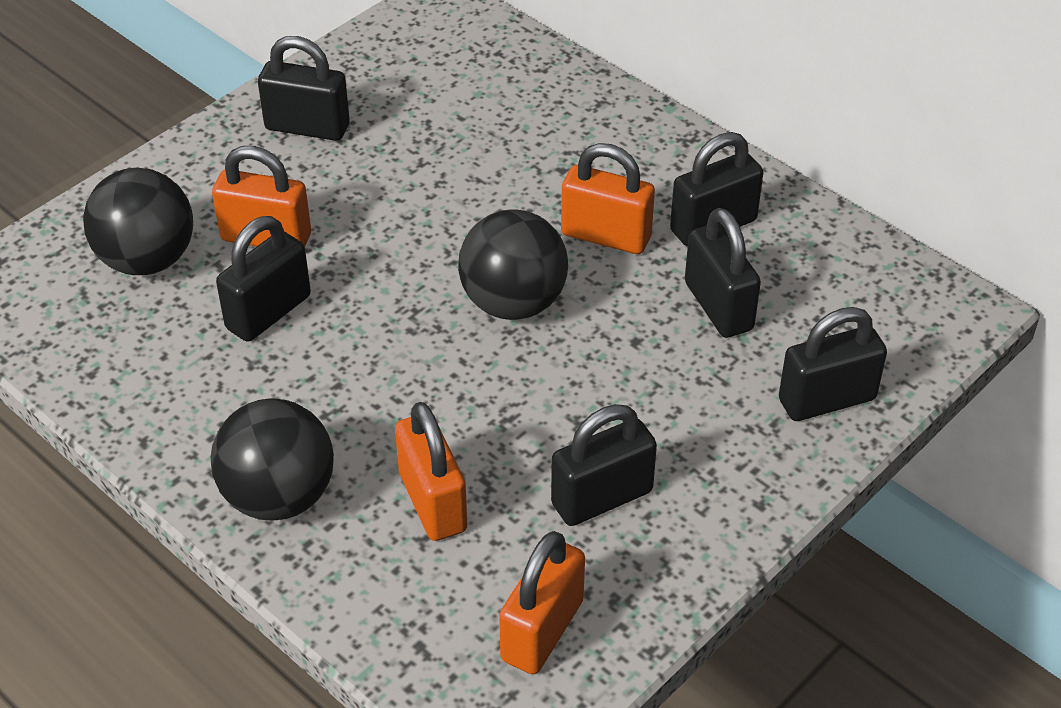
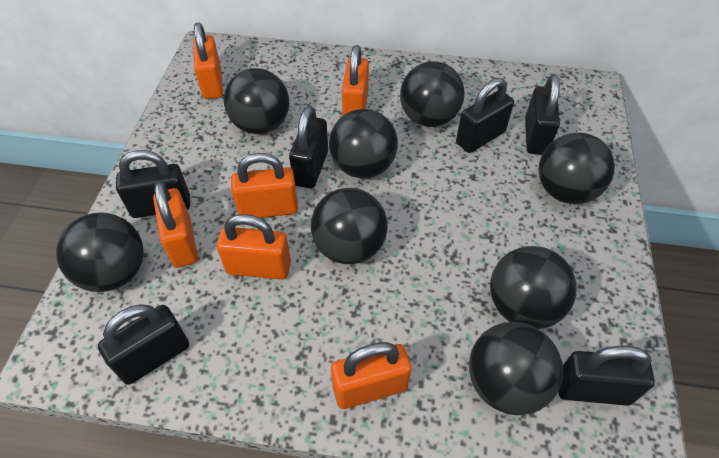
black ball: [83,168,193,275] [211,399,334,520] [458,209,568,320] = 3 -> [56,212,144,292] [224,68,289,134] [311,188,387,264] [329,109,398,178] [400,61,464,127] [469,322,563,415] [490,246,577,329] [539,133,615,204] = 8
orange padlock: [212,146,311,247] [395,402,467,541] [499,531,585,674] [561,143,655,254] = 4 -> [153,182,198,268] [193,23,223,99] [217,214,291,280] [231,153,298,218] [331,342,412,409] [342,45,369,115] = 6

